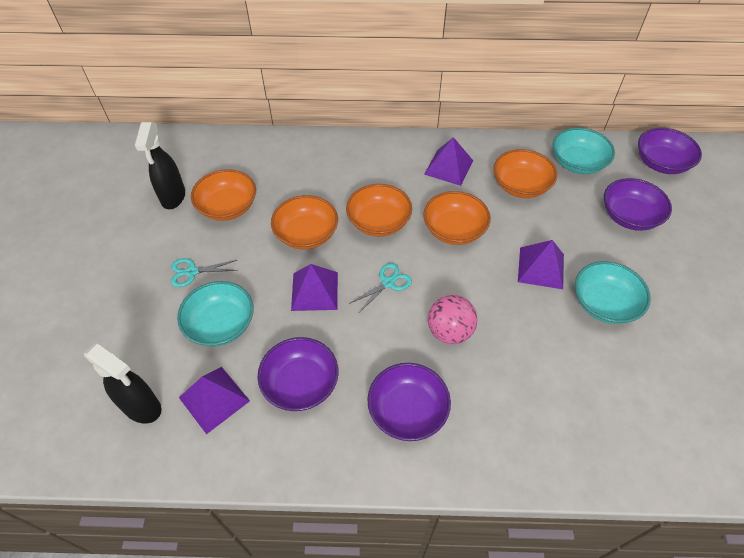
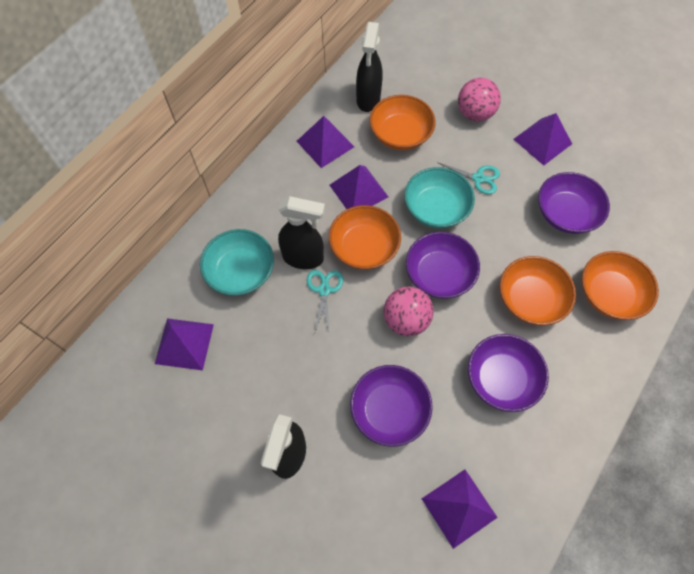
black spray bottle: [84,343,161,423] [135,122,185,209] = 2 -> [261,414,306,479] [278,196,325,269] [356,22,383,112] = 3
orange bowl: [191,169,256,221] [271,195,338,250] [346,184,412,237] [423,191,491,245] [493,149,557,198] = 5 -> [329,205,401,270] [369,95,436,150] [500,256,576,326] [582,251,659,320] = 4
pink ball: [428,295,478,344] = 1 -> [383,287,434,336] [458,78,501,122] = 2
purple pyramid: [179,367,250,434] [291,264,338,311] [424,137,473,186] [518,240,564,289] = 4 -> [155,318,214,370] [297,116,354,168] [330,165,388,209] [422,470,498,549] [514,113,572,166] = 5
turquoise bowl: [177,281,254,347] [553,128,615,174] [575,261,651,324] = 3 -> [200,229,274,296] [404,167,475,228] = 2

